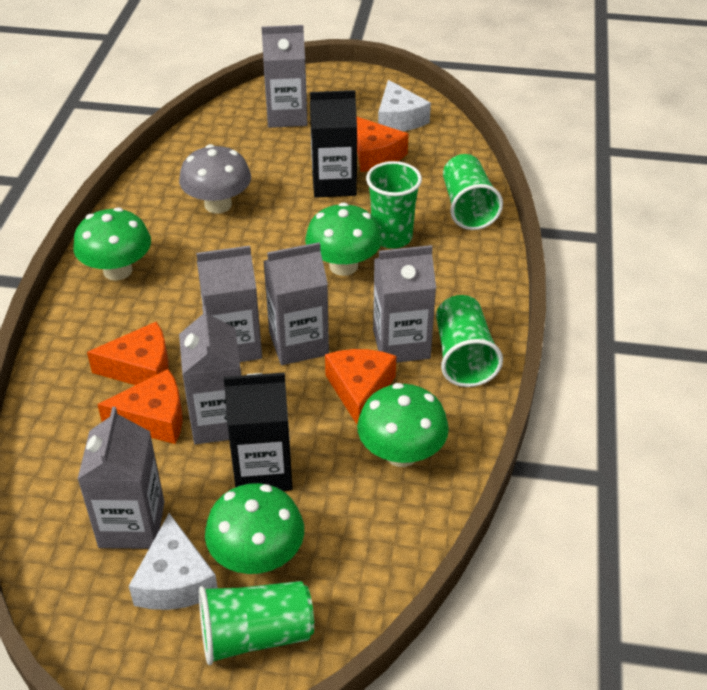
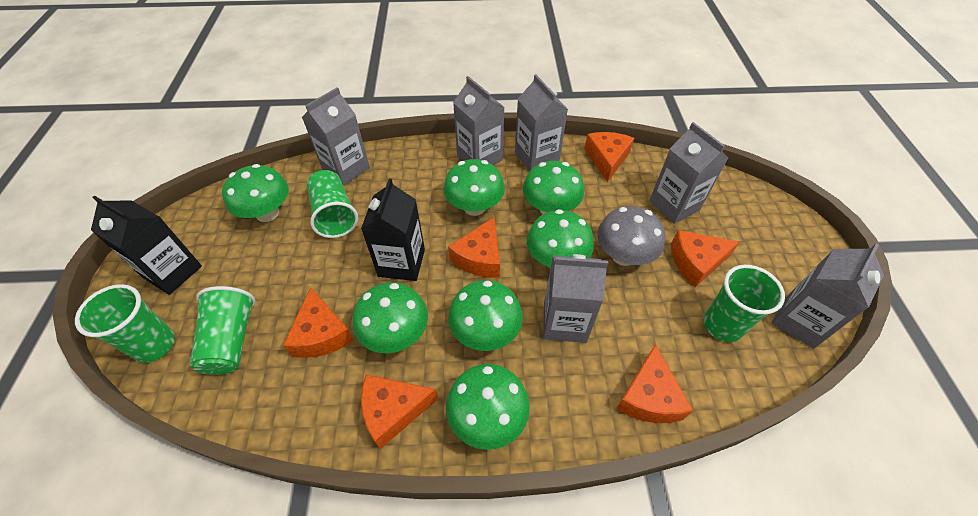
green mushroom: [73,207,151,281] [205,483,304,574] [305,202,382,276] [357,383,449,467] = 4 -> [222,164,289,222] [353,282,428,353] [444,159,505,216] [446,364,530,450] [448,280,523,351] [523,161,584,215] [527,209,594,268] = 7
orange cheese: [87,322,168,385] [97,369,183,444] [325,349,396,424] [357,117,409,172] = 4 -> [283,287,354,358] [361,375,438,449] [448,217,500,278] [584,132,634,182] [616,344,693,423] [671,230,740,287] = 6
white cheese: [129,513,218,610] [378,80,431,131] = 2 -> none = 0

